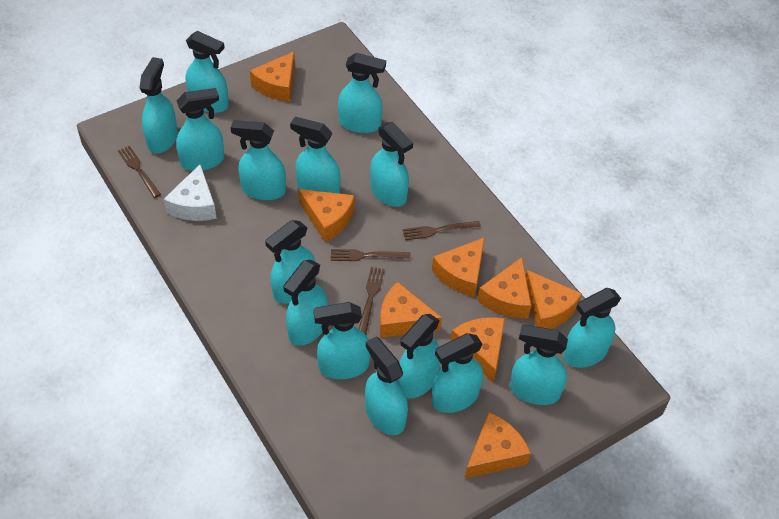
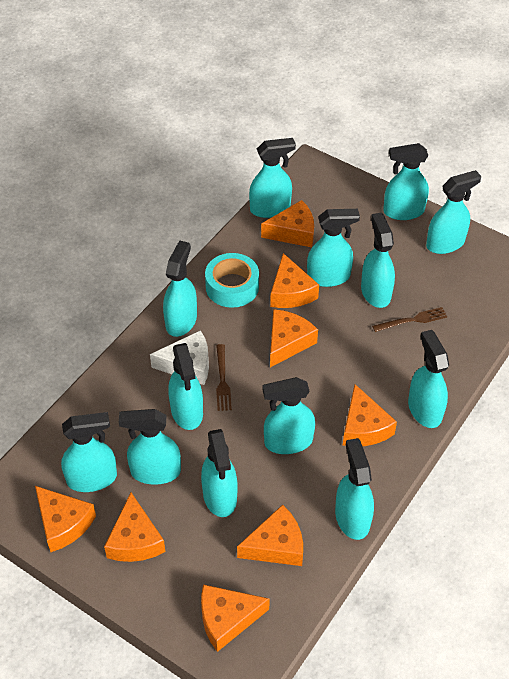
brown fork: [118,146,161,198] [331,249,411,261] [359,267,385,335] [403,221,481,240] = 4 -> [216,344,232,411] [372,307,447,332] = 2
turquoise spray bottle: [139,57,178,153] [176,88,224,171] [186,31,229,113] [231,120,286,200] [265,220,315,304] [283,260,328,346] [290,117,341,194] [313,302,370,379] [338,53,386,133] [365,337,408,435] [370,122,413,207] [397,314,440,398] [432,333,483,413] [510,324,568,405] [563,288,621,368] = 15 -> [61,412,117,492] [119,409,181,485] [163,240,197,337] [168,343,203,430] [201,429,238,517] [249,138,296,218] [262,377,315,454] [307,209,360,287] [335,438,374,540] [361,213,395,308] [383,143,429,220] [408,330,449,428] [426,170,481,254] = 13
turquoise tape: none = 0 -> [205,253,259,308] = 1

